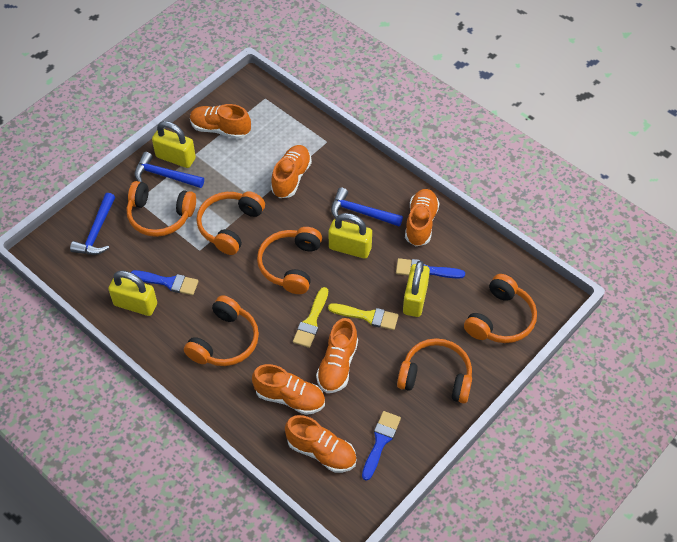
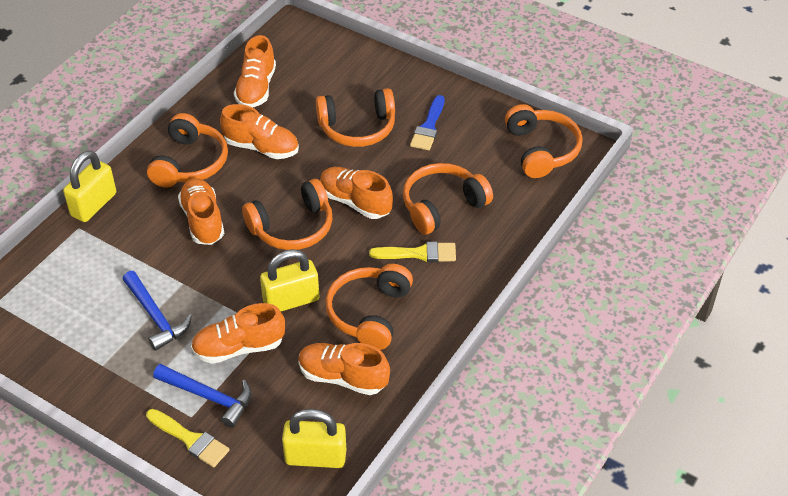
blue brush: [131,270,199,295] [362,411,401,481] [396,258,465,279] = 3 -> [410,95,444,150] = 1
blue hammer: [70,193,115,255] [135,152,204,188] [331,188,403,227] = 3 -> [122,271,192,351] [153,364,252,428] = 2
yellow padlock: [108,271,157,316] [152,121,196,168] [329,213,372,259] [403,261,430,317] = 4 -> [63,151,116,222] [260,249,319,311] [282,409,346,468] = 3

